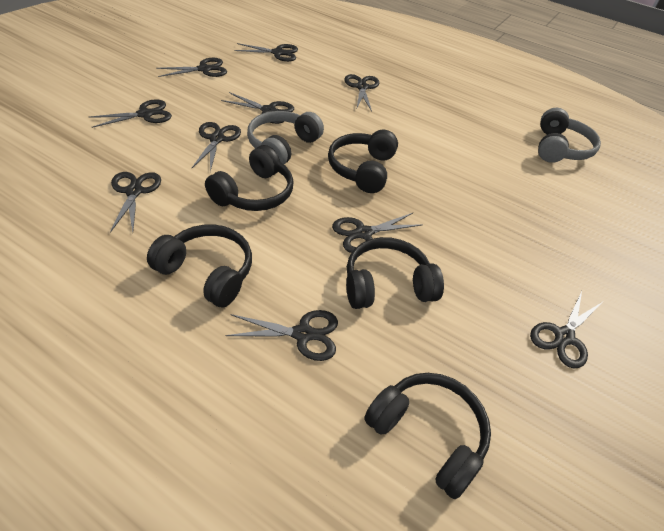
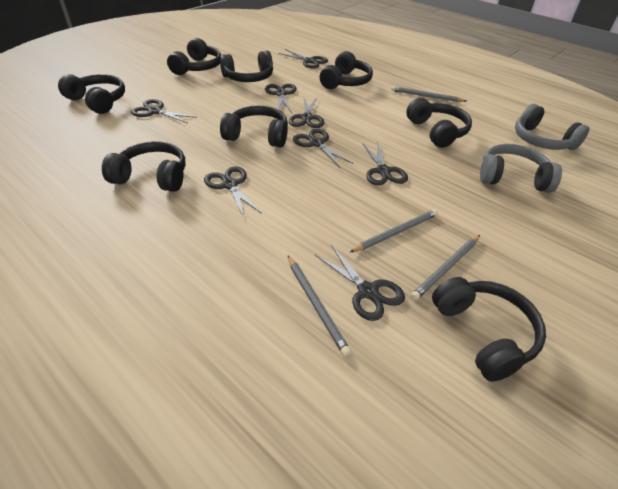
black headphones: [147,224,252,308] [205,145,294,211] [328,130,398,193] [346,237,444,309] [364,373,491,499] = 5 -> [58,74,125,114] [102,141,185,192] [167,38,221,75] [220,51,273,82] [220,106,288,148] [320,51,373,89] [406,98,472,148] [432,277,546,382] = 8
black scissors: [89,99,172,128] [110,172,161,233] [156,58,227,77] [192,122,241,172] [221,92,294,124] [225,310,338,361] [234,43,298,62] [332,213,423,253] [344,74,379,112] [530,291,602,368] = 10 -> [131,99,197,123] [204,167,262,218] [265,84,297,113] [278,49,328,68] [289,97,324,128] [293,129,354,168] [315,245,405,321] [362,143,408,185] = 8
grey pencil: none = 0 -> [288,256,351,356] [350,209,438,252] [391,86,466,102] [411,235,480,300] = 4

